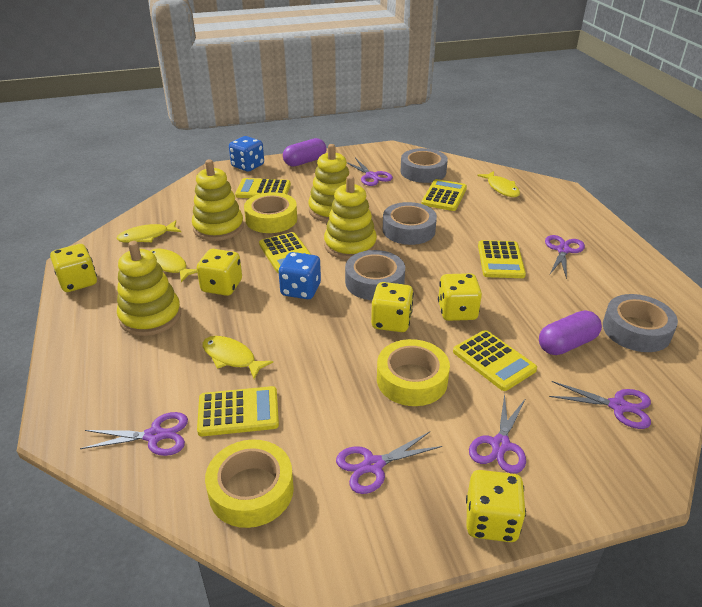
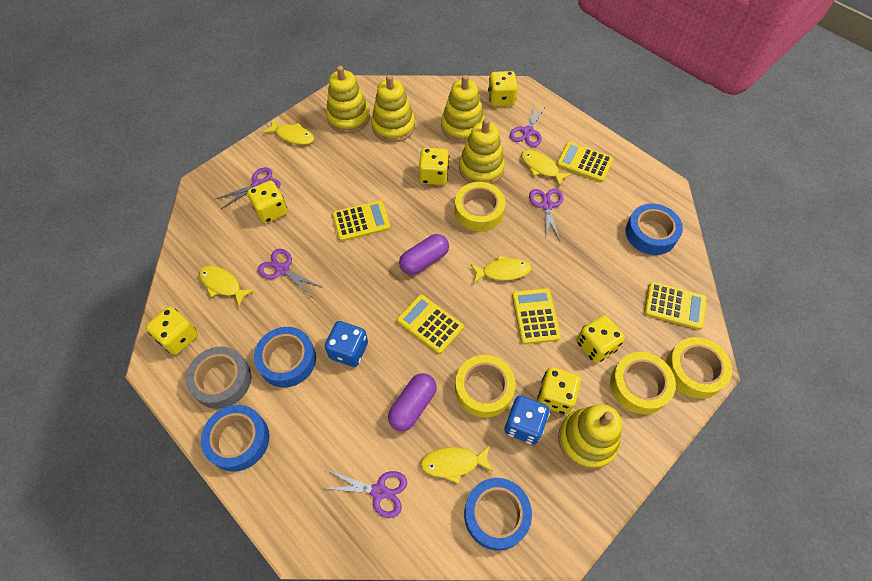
blue tape: none = 0 -> [201,405,269,472] [254,327,316,387] [464,478,532,551] [626,204,683,255] = 4
grey tape: [345,250,405,300] [383,202,437,245] [400,148,448,183] [603,294,678,352] = 4 -> [186,347,251,409] = 1
purple scissors: [80,412,188,456] [336,432,442,494] [347,158,393,186] [469,394,526,474] [545,235,585,279] [549,381,651,429] = 6 -> [216,167,280,209] [258,249,323,297] [322,470,407,518] [510,105,546,147] [529,189,563,241] = 5
yellow calculator: [197,386,279,436] [235,178,291,198] [259,232,311,273] [421,179,467,211] [453,330,537,391] [478,240,526,278] = 6 -> [332,200,391,241] [397,294,464,354] [512,288,561,344] [557,142,613,182] [644,282,707,330] = 5
yellow dice: [50,244,97,292] [197,249,242,296] [371,282,414,332] [438,273,482,321] [466,470,526,542] = 5 -> [146,306,198,355] [247,180,288,224] [419,148,449,185] [488,71,518,106] [537,367,581,414] [576,315,625,363] = 6
yellow fish: [117,220,181,243] [150,249,197,282] [202,336,273,379] [477,171,520,197] = 4 -> [199,266,254,306] [263,120,314,145] [420,445,493,484] [470,255,532,283] [521,150,572,187] = 5
yellow stacking toy: [117,241,181,336] [192,159,244,241] [308,144,349,222] [324,176,377,260] = 4 -> [326,66,370,133] [371,75,415,142] [441,75,485,143] [459,118,505,184] [558,404,622,470] = 5
yellow tape: [205,439,294,528] [244,192,297,233] [377,339,450,406] = 3 -> [454,182,505,232] [455,355,516,418] [610,352,676,414] [666,337,732,399] = 4

